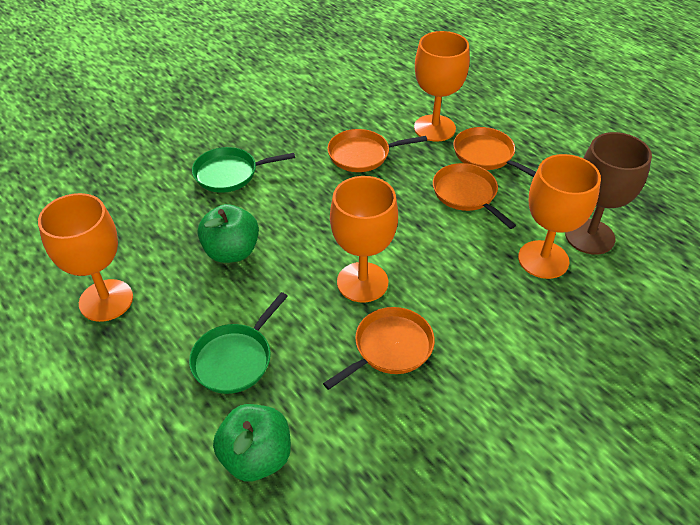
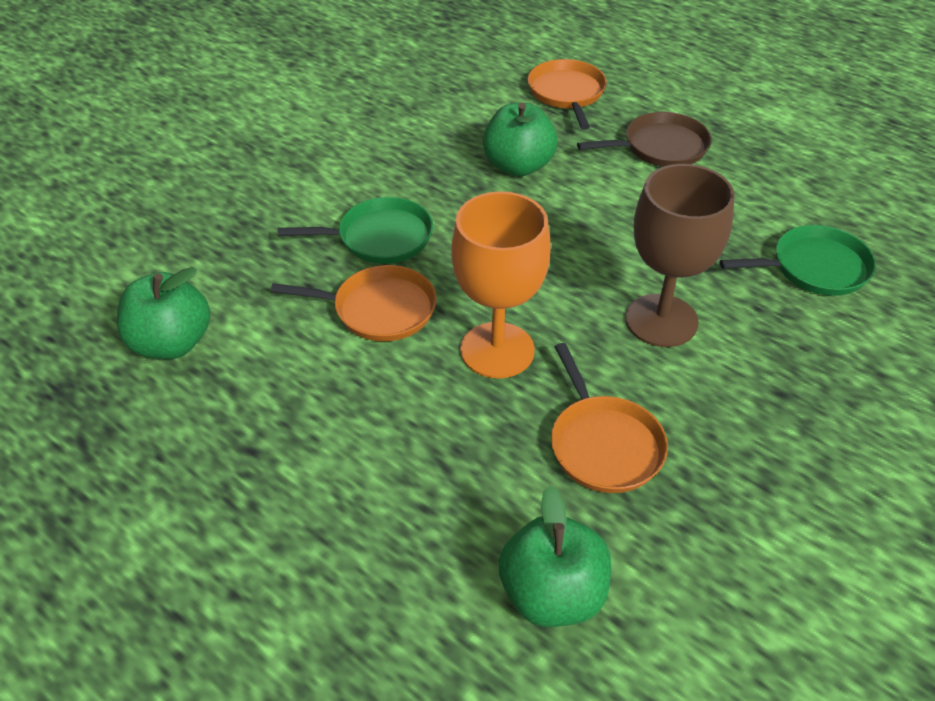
brown pan: none = 0 -> [577,112,712,167] = 1
green apple: [198,204,259,263] [213,404,291,482] = 2 -> [117,267,210,359] [483,102,558,177] [499,485,611,627] = 3
orange goblet: [38,193,133,322] [330,176,398,303] [414,31,470,142] [518,154,601,279] = 4 -> [451,191,551,378] = 1
orange pan: [323,307,435,390] [327,129,427,172] [433,163,516,229] [453,127,536,177] = 4 -> [271,265,437,341] [528,59,607,130] [551,343,668,493] = 3

